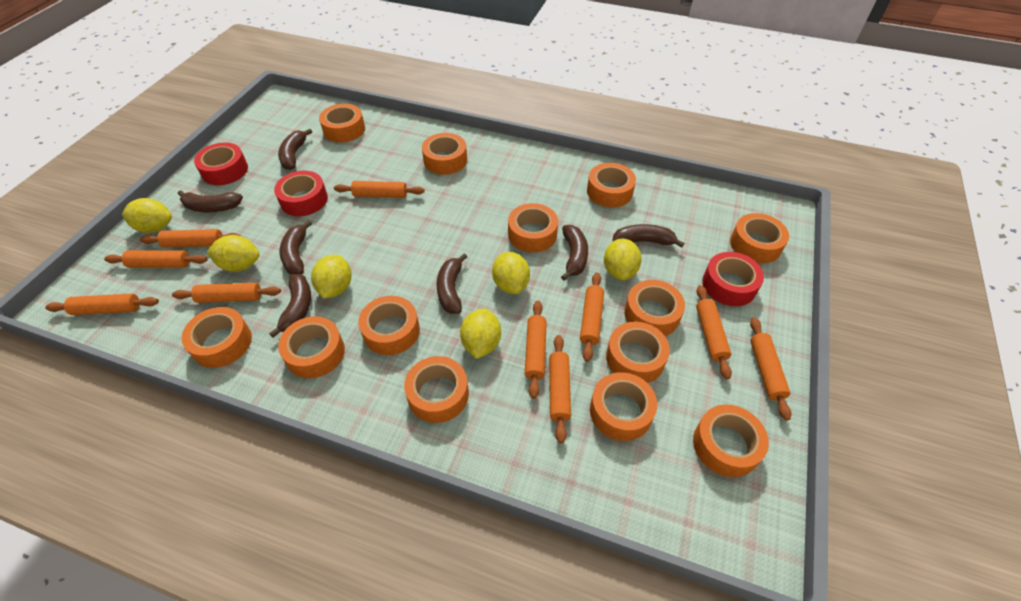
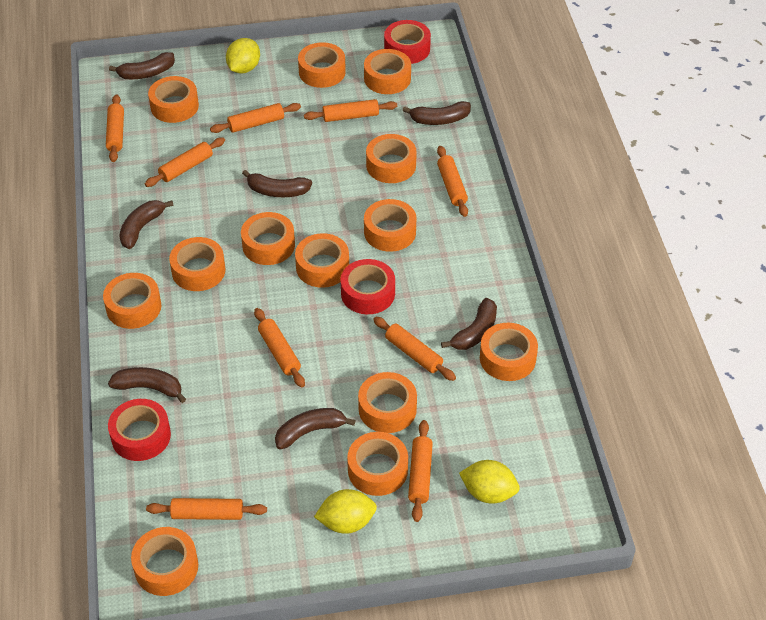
orange rolling pin: [45,294,159,315] [104,250,207,268] [140,229,241,248] [172,283,281,303] [334,181,425,198] [525,301,547,399] [549,335,571,443] [580,272,604,362] [696,285,732,379] [750,317,791,421] = 10 -> [106,94,124,162] [145,137,225,187] [146,498,267,520] [210,103,301,133] [254,308,305,387] [304,99,397,122] [373,317,456,381] [408,420,433,522] [437,146,468,217] = 9
yellow lemon: [122,198,172,233] [207,235,260,272] [311,255,351,299] [460,308,501,359] [492,252,530,294] [604,239,642,280] = 6 -> [226,38,260,73] [314,489,377,534] [459,460,520,504] = 3

